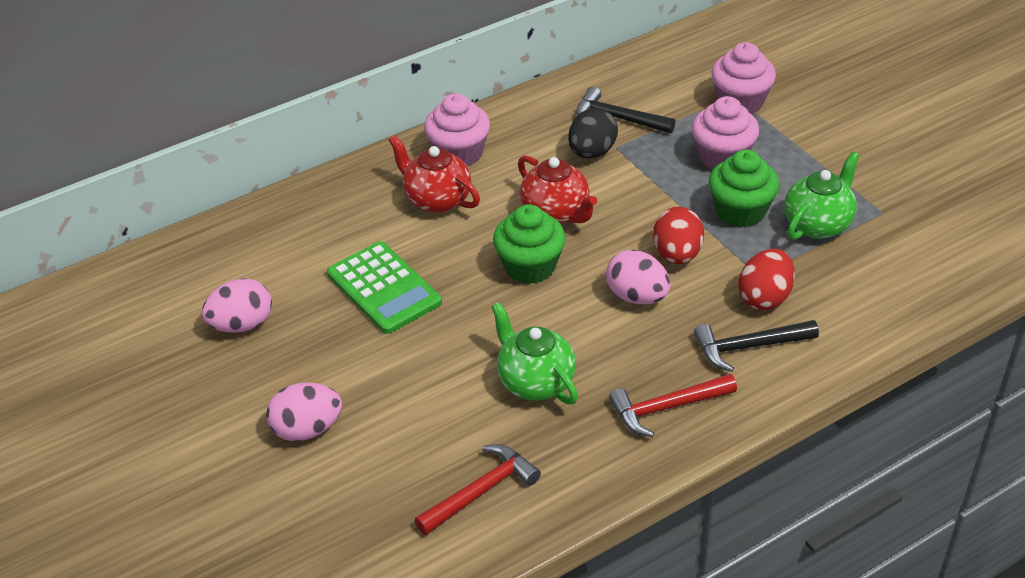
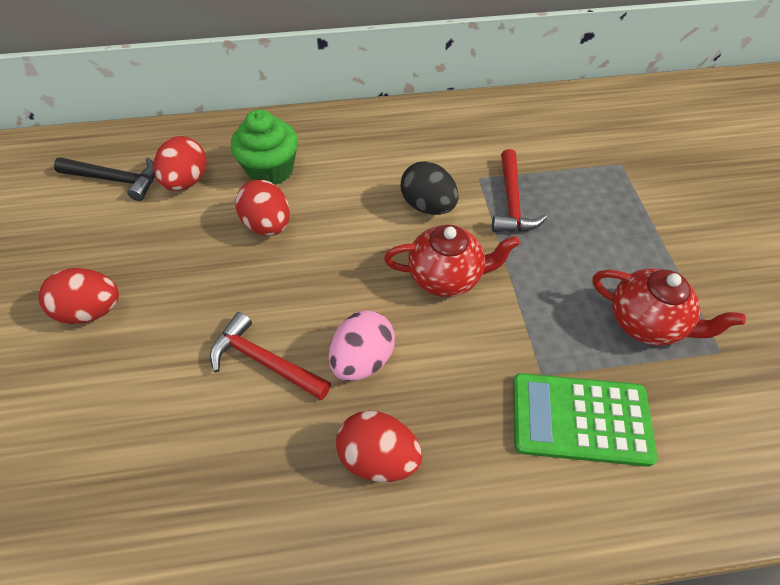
black hammer: [576,86,676,134] [694,320,819,372] = 2 -> [54,157,155,201] = 1
green cupcake: [493,204,566,284] [709,150,780,228] = 2 -> [231,109,298,185] = 1
green teapot: [491,302,578,405] [784,151,860,240] = 2 -> none = 0
pink cupcake: [424,93,490,166] [692,96,759,170] [711,42,776,114] = 3 -> none = 0
pink egg: [202,278,272,333] [266,383,342,441] [606,250,671,304] = 3 -> [329,311,395,381] = 1
red egg: [653,207,704,264] [738,249,795,310] = 2 -> [38,268,119,324] [154,136,207,191] [235,180,290,236] [336,410,423,482] = 4

